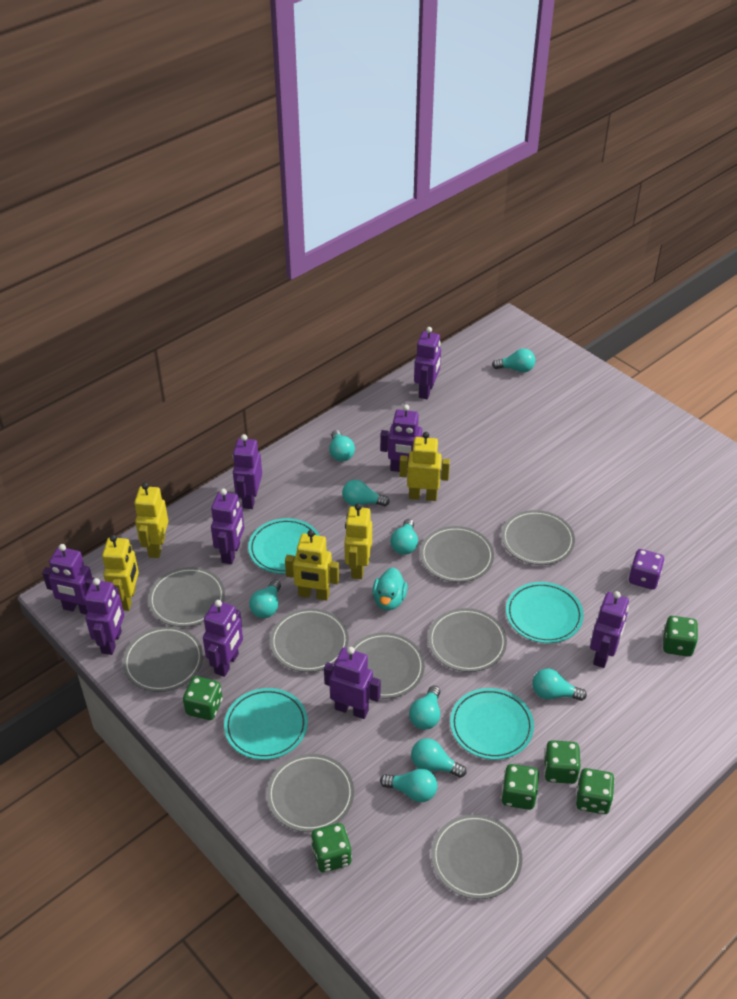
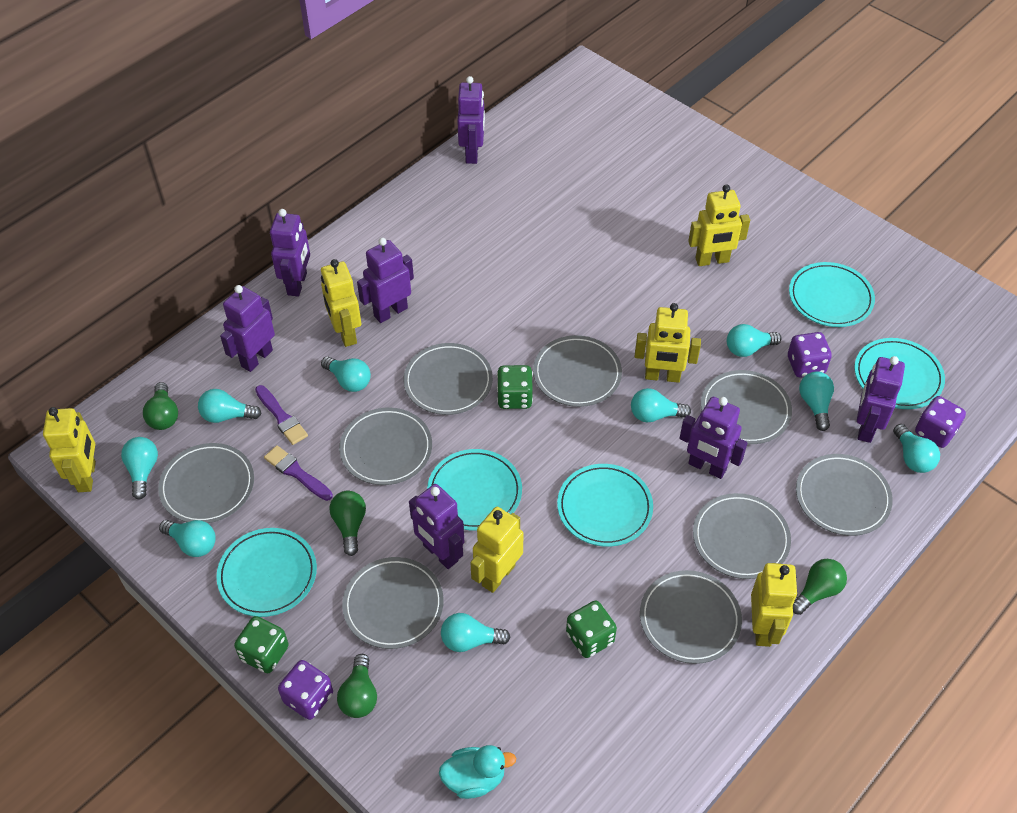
green dice: [183,676,223,720] [311,823,352,872] [501,764,539,810] [544,740,581,784] [576,768,615,814] [663,616,698,657] = 6 -> [234,616,289,673] [497,365,533,409] [566,600,617,658] = 3
green light bulb: none = 0 -> [143,382,178,430] [330,491,366,556] [337,654,377,718] [793,559,847,615] = 4
purple brush: none = 0 -> [255,385,308,445] [264,445,333,501] = 2
purple dice: [629,549,665,590] = 1 -> [278,660,333,720] [788,332,832,377] [915,396,966,448] = 3
purple robot: [42,544,95,615] [84,578,124,655] [203,600,243,677] [211,489,244,564] [233,434,262,509] [324,647,381,719] [380,404,430,473] [414,327,441,399] [590,591,629,668] = 9 -> [220,285,275,372] [270,209,310,297] [357,238,414,323] [409,484,464,569] [457,76,485,164] [680,397,748,479] [857,356,905,443] = 7
turquoise plate: [224,688,308,760] [248,518,320,574] [450,688,534,760] [506,582,584,643] = 4 -> [216,528,317,617] [427,449,522,531] [557,464,653,547] [789,262,875,327] [854,338,945,409] = 5
yellow robot: [102,535,139,611] [134,483,168,558] [285,530,339,601] [344,503,372,579] [399,432,450,501] = 5 -> [43,407,96,492] [321,259,361,347] [470,507,523,593] [635,303,701,383] [688,184,750,266] [751,563,798,647] = 6

